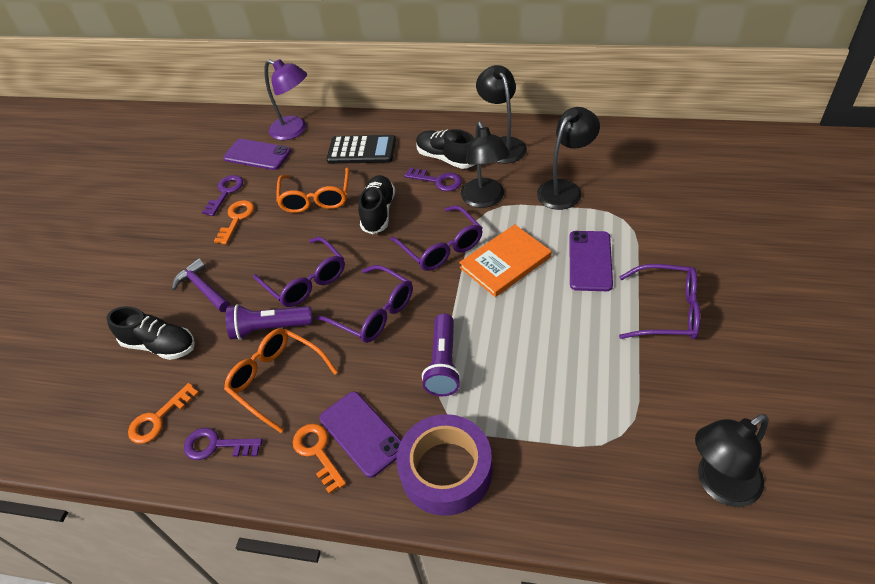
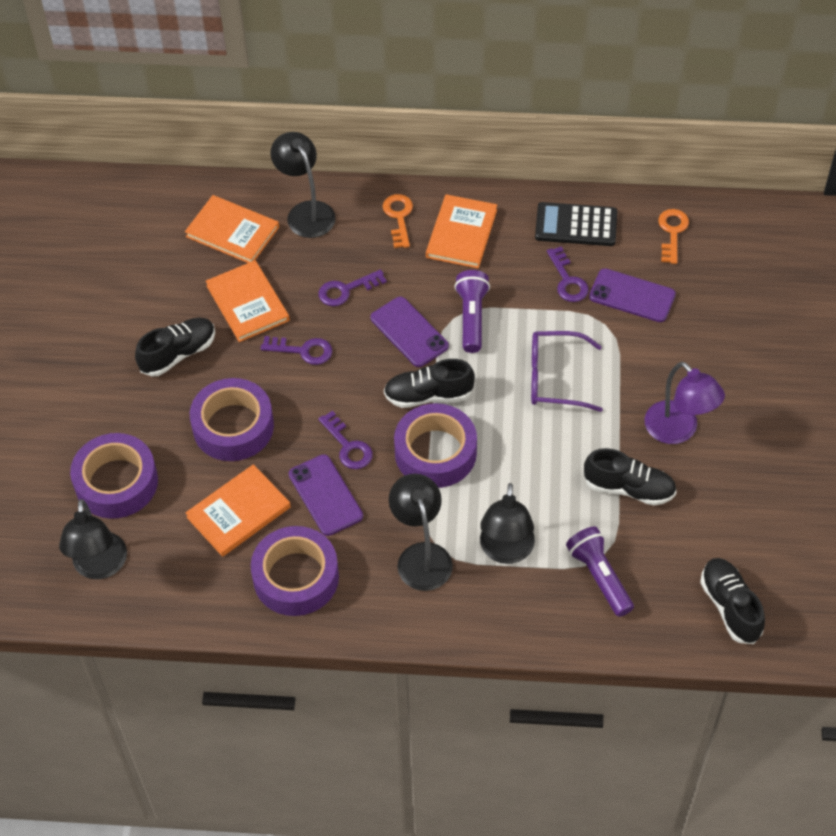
black shoe: [107,306,195,360] [358,175,395,234] [416,129,474,169] = 3 -> [135,318,215,377] [384,359,475,408] [584,448,676,506] [700,558,765,644] = 4
orange book: [459,224,551,297] = 1 -> [185,195,279,263] [185,464,291,557] [206,260,290,342] [426,194,497,268] = 4
orange glasses: [224,328,338,433] [276,168,350,213] = 2 -> none = 0
orange key: [128,383,199,444] [214,200,254,245] [293,424,346,494] = 3 -> [382,194,413,248] [658,209,689,264] = 2
purple glasses: [253,237,345,307] [316,265,413,343] [390,205,482,271] [619,264,700,339] = 4 -> [531,331,603,412] = 1
purple hammer: [172,258,230,312] = 1 -> none = 0
purple key: [184,428,263,460] [202,175,243,216] [404,167,462,191] = 3 -> [260,336,332,365] [318,269,387,306] [318,411,373,469] [547,246,589,302] = 4
purple tape: [396,414,493,516] = 1 -> [70,433,158,519] [190,378,274,461] [251,526,339,616] [394,403,477,488] = 4

